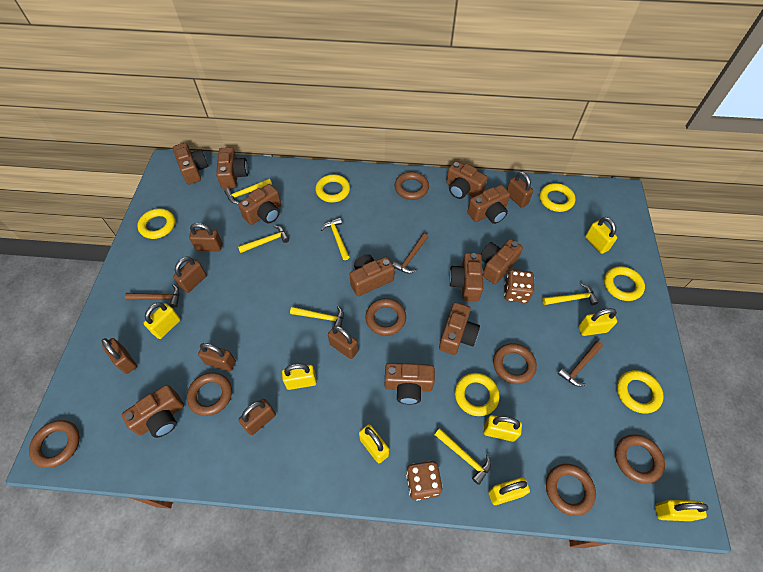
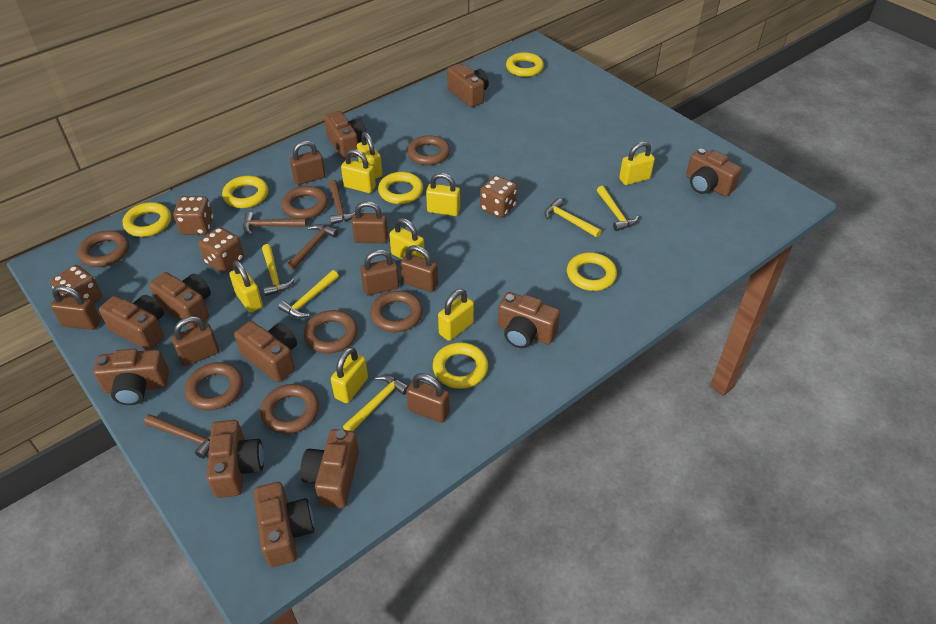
brown dice: [406,461,443,501] [504,270,534,303] = 2 -> [50,265,102,304] [173,196,213,235] [198,227,244,273] [480,175,517,218] = 4
brown hammer: [125,284,180,307] [393,233,428,273] [558,341,603,387] = 3 -> [144,414,211,459] [243,212,307,235] [287,224,338,270] [329,179,355,224] = 4
yellow hammer: [224,178,272,204] [238,225,289,253] [290,306,344,327] [321,218,349,260] [435,429,491,485] [542,283,599,305] = 6 -> [262,244,294,296] [278,270,339,318] [343,375,409,431] [544,198,601,237] [597,186,639,231] = 5

